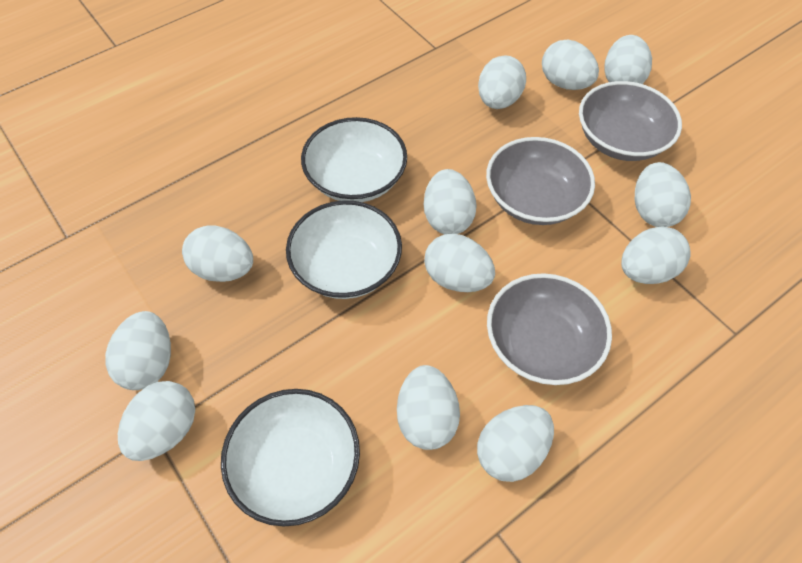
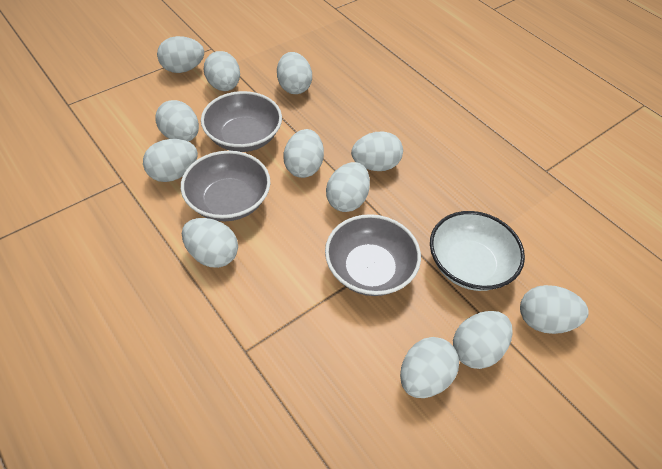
white bowl: [221,389,360,526] [286,200,402,299] [301,117,407,202] = 3 -> [430,211,525,291] = 1

